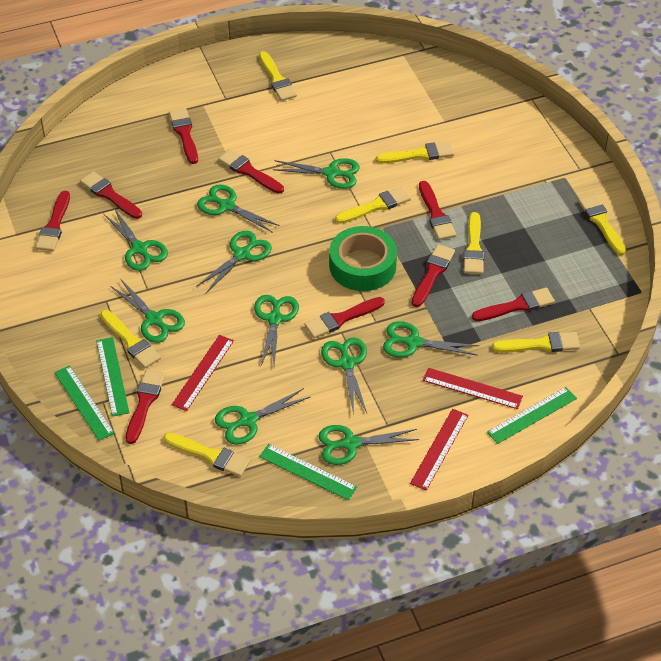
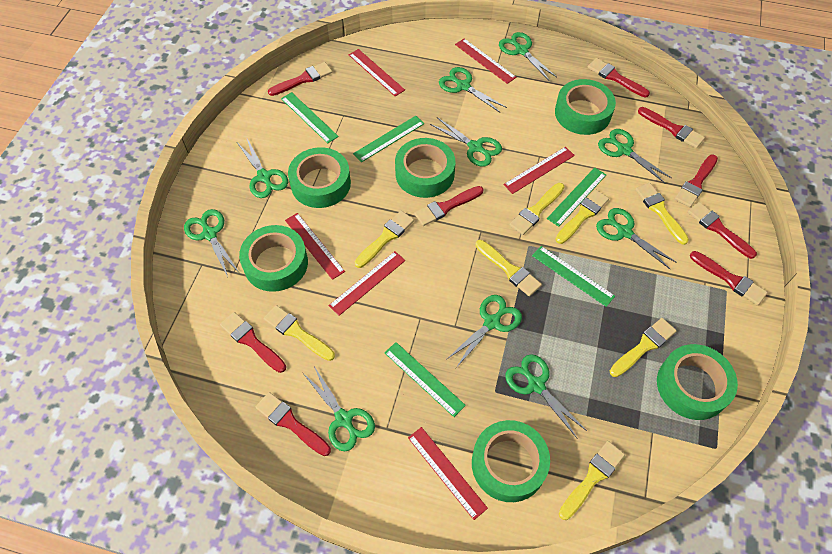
green ruler: [54,365,115,441] [96,337,130,417] [259,444,357,500] [487,387,577,444] = 4 -> [281,92,339,144] [353,116,424,162] [384,342,466,417] [532,246,615,307] [547,167,606,227] = 5
green tape: [329,226,397,291] = 1 -> [239,225,308,292] [288,147,351,208] [395,138,456,198] [472,420,550,502] [555,79,616,135] [657,344,738,420] = 6
red ruler: [172,335,234,411] [410,409,468,491] [423,368,523,409] = 3 -> [285,213,345,280] [328,251,405,316] [349,49,405,96] [408,427,488,520] [455,39,516,84] [503,147,575,194] = 6

